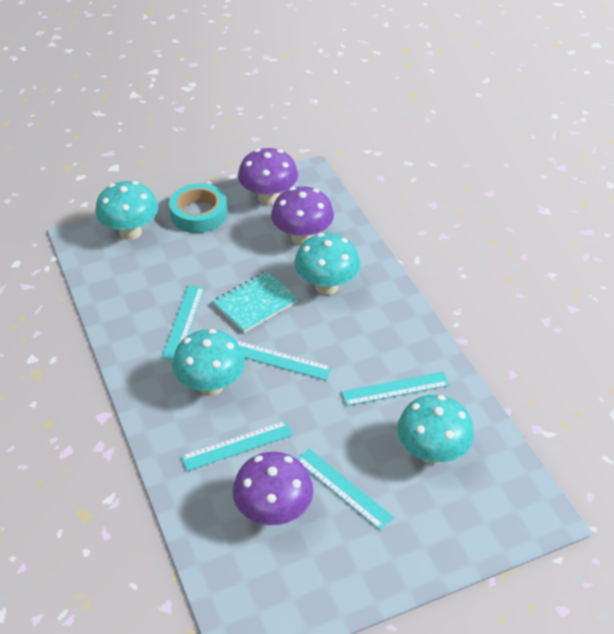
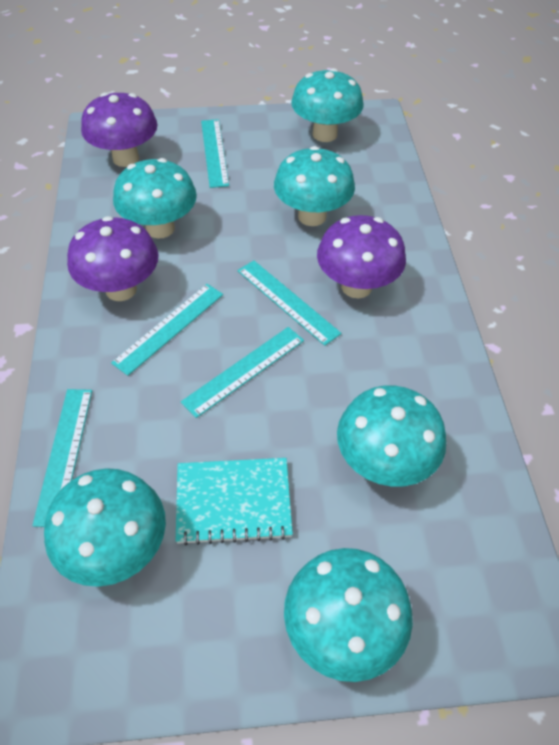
turquoise mushroom: [95,181,158,240] [172,329,245,396] [294,233,360,295] [397,395,474,465] = 4 -> [44,468,166,587] [113,158,197,239] [274,146,355,226] [284,548,413,682] [291,68,364,142] [337,385,446,487] = 6
turquoise tape: [169,183,228,233] = 1 -> none = 0

